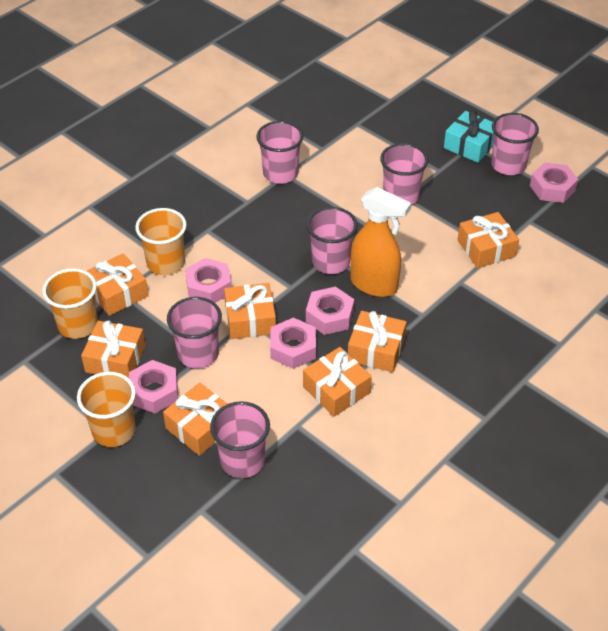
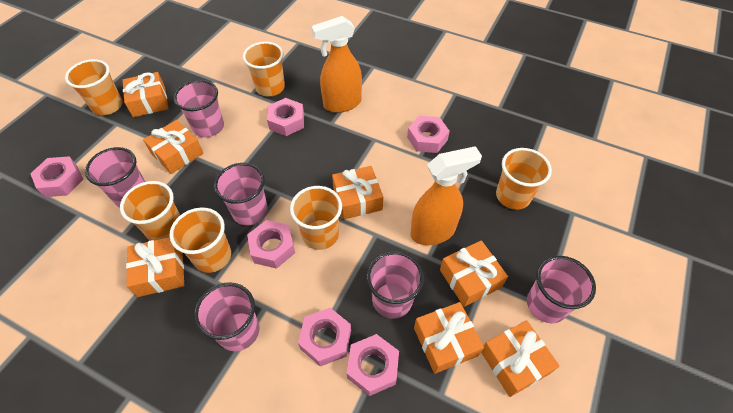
orange cup: [42,268,98,339] [77,372,136,447] [135,208,187,275] = 3 -> [65,59,123,115] [120,181,180,241] [170,207,231,273] [243,42,285,97] [290,186,342,250] [496,148,552,210] = 6
orange spray bottle: [351,187,411,297] = 1 -> [311,16,362,113] [410,146,482,245] = 2
pink nut: [129,360,178,413] [185,258,231,303] [270,318,316,369] [306,286,354,335] [530,163,578,203] = 5 -> [30,156,84,197] [247,220,295,269] [267,98,304,136] [298,308,351,366] [347,334,399,396] [407,116,450,153] = 6
turquoise gift: [444,110,494,163] = 1 -> none = 0

